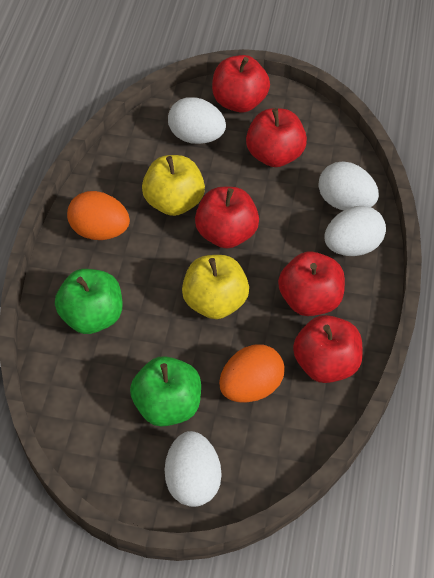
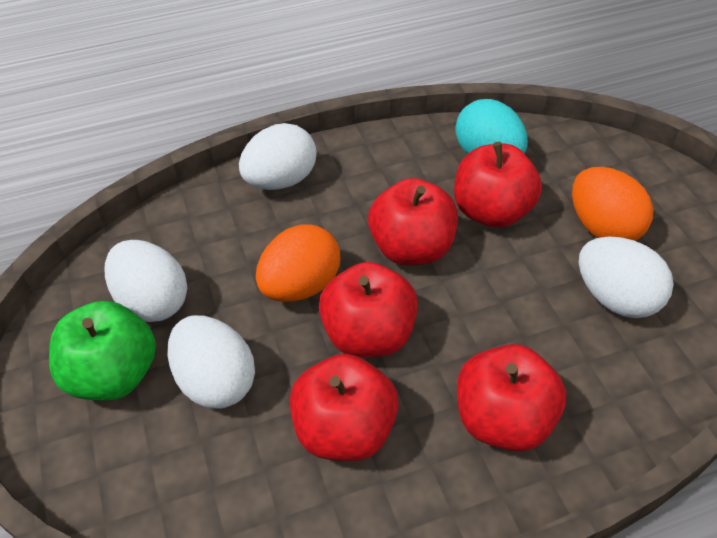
green apple: [55,269,122,334] [130,356,201,427] = 2 -> [49,301,156,401] = 1
turquoise egg: none = 0 -> [455,99,528,154] = 1
yellow apple: [142,155,205,216] [182,255,249,319] = 2 -> none = 0

